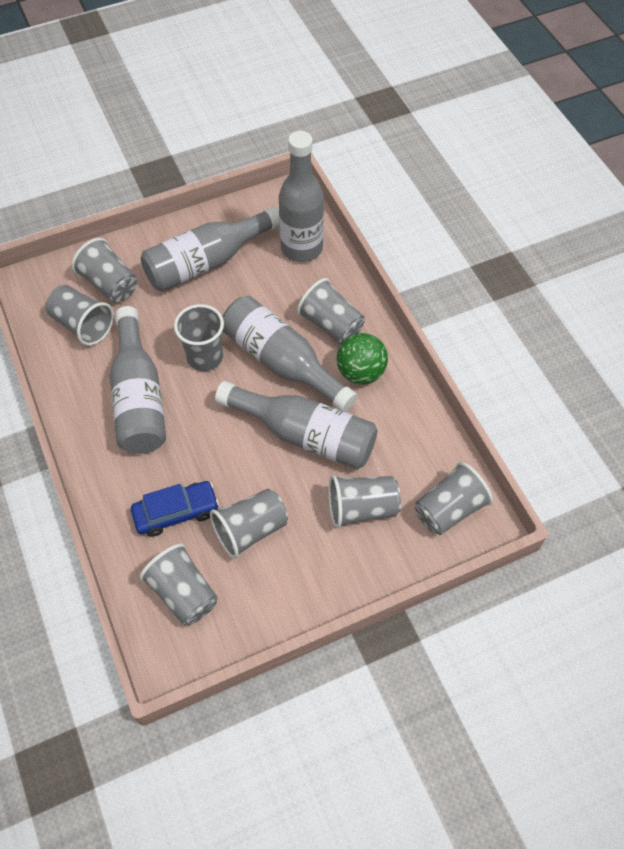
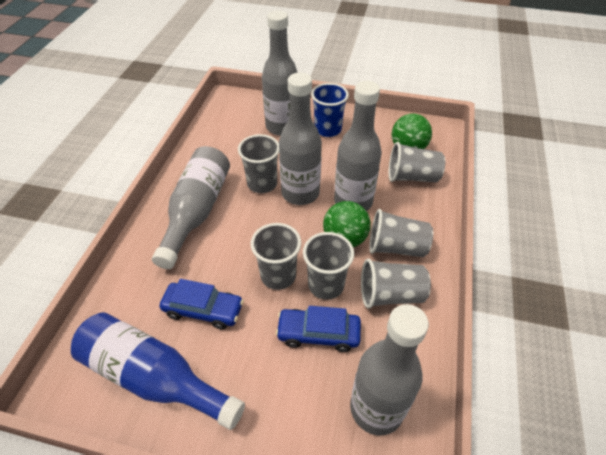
blue bottle: none = 0 -> [71,312,245,430] = 1
blue car: [131,481,219,537] = 1 -> [160,279,244,330] [276,306,361,352] = 2
blue cup: none = 0 -> [311,83,349,137] = 1
green ball: [337,333,388,385] = 1 -> [323,201,371,247] [392,114,432,149] = 2
grey cup: [46,285,114,346] [72,238,137,303] [139,543,218,625] [174,304,224,371] [210,489,288,559] [297,278,364,344] [328,475,401,528] [415,462,493,535] = 8 -> [238,134,279,193] [251,223,301,290] [303,232,354,300] [361,259,431,309] [369,209,433,257] [389,142,445,182] = 6

